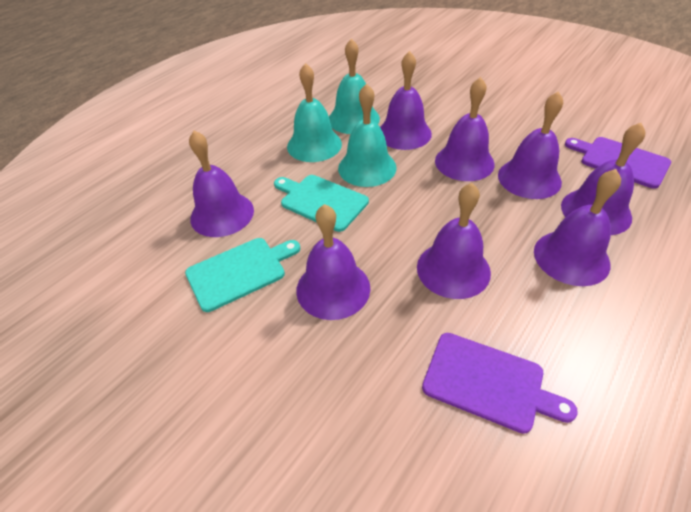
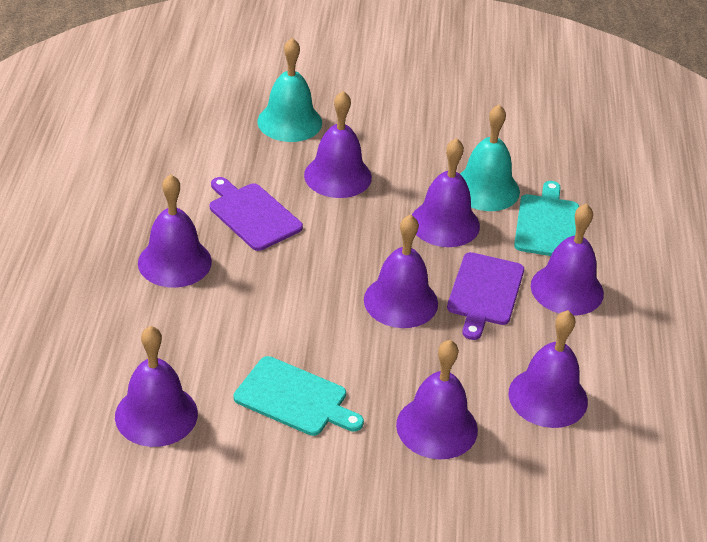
turquoise bell: [287,63,342,162] [329,39,380,134] [338,83,397,187] = 3 -> [257,38,322,142] [460,104,520,211] = 2

